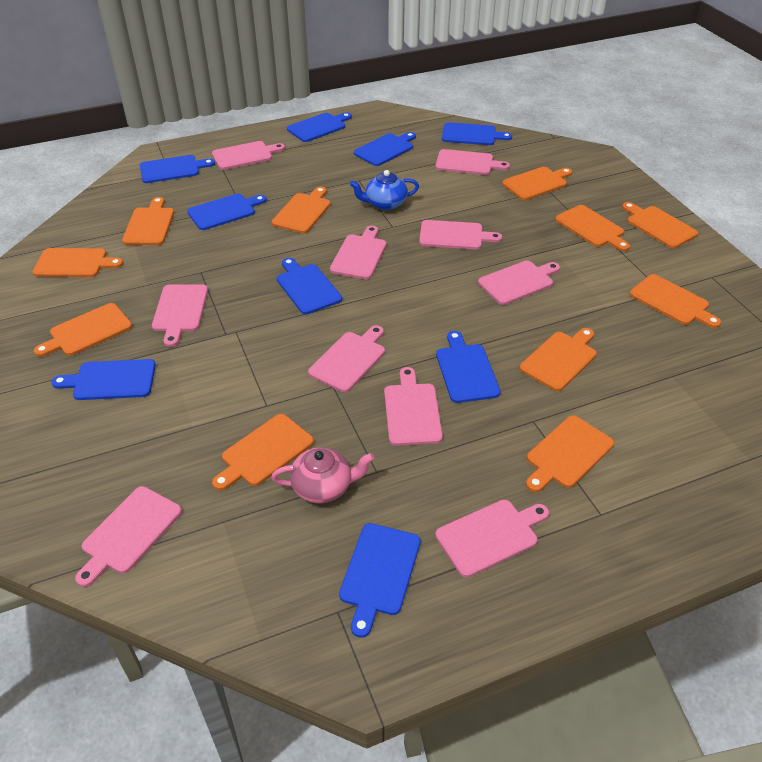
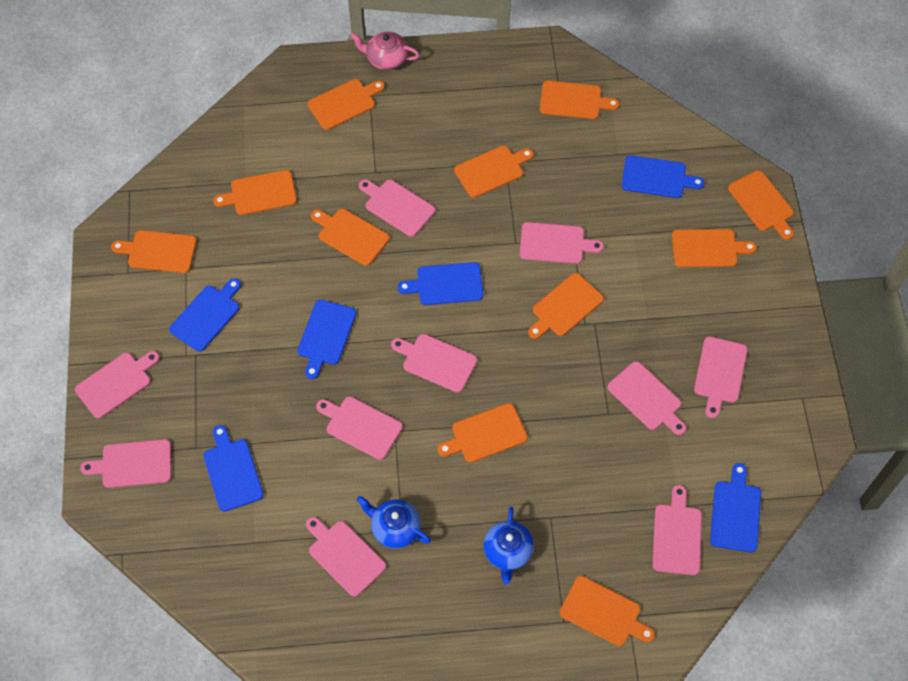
blue cutting board: [52,359,156,400] [140,155,215,183] [187,194,267,230] [277,258,342,314] [287,112,352,142] [339,523,421,638] [354,132,416,166] [436,331,501,403] [442,123,512,145] = 9 -> [169,278,241,352] [203,425,264,512] [297,300,356,379] [398,262,483,305] [622,155,705,198] [710,463,761,552] = 6
blue teapot: [350,170,419,210] = 1 -> [357,496,431,549] [483,507,534,584] = 2

